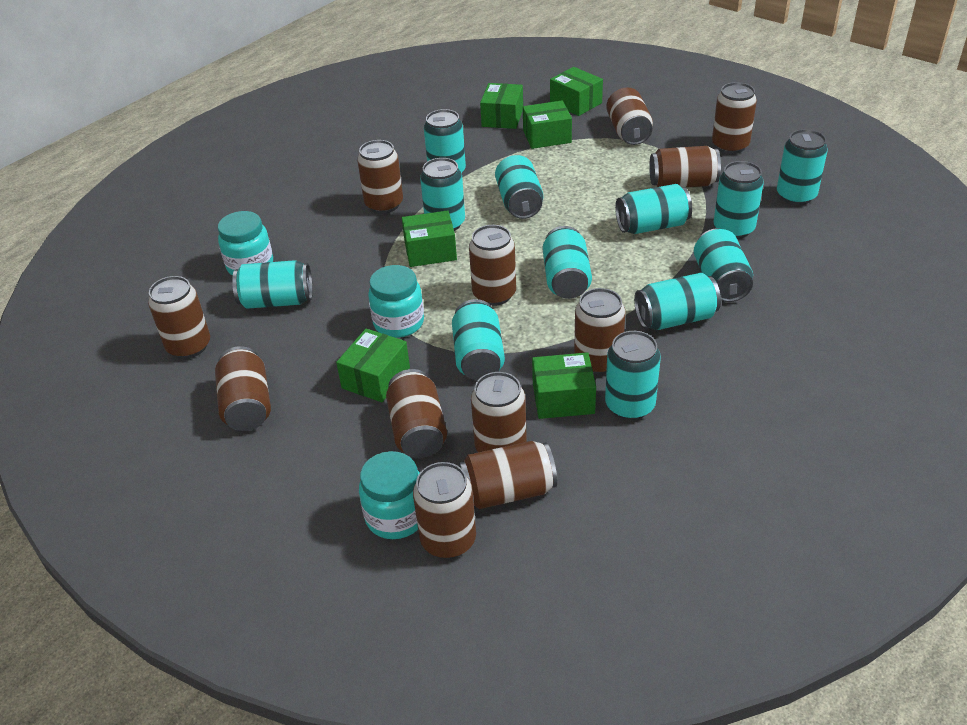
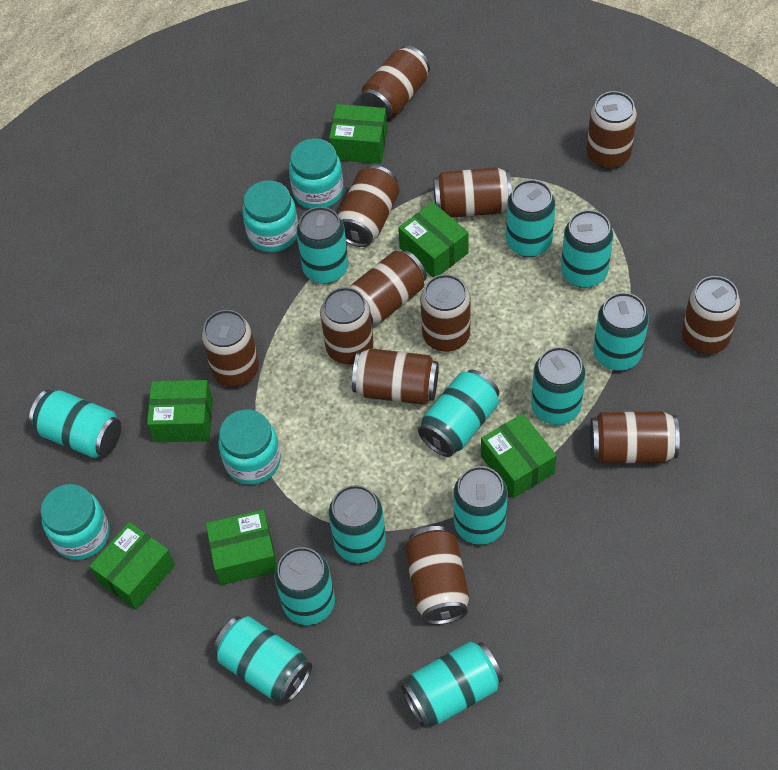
turquoise jar: [218,211,273,276] [359,451,419,539] [368,265,424,338] = 3 -> [41,484,109,560] [218,409,281,485] [242,180,298,252] [289,138,343,209] = 4

